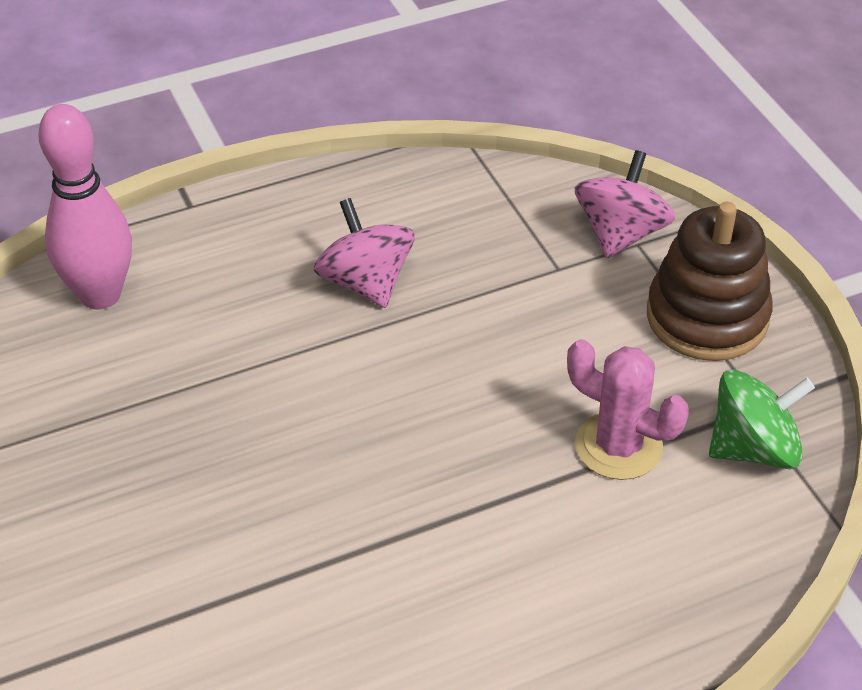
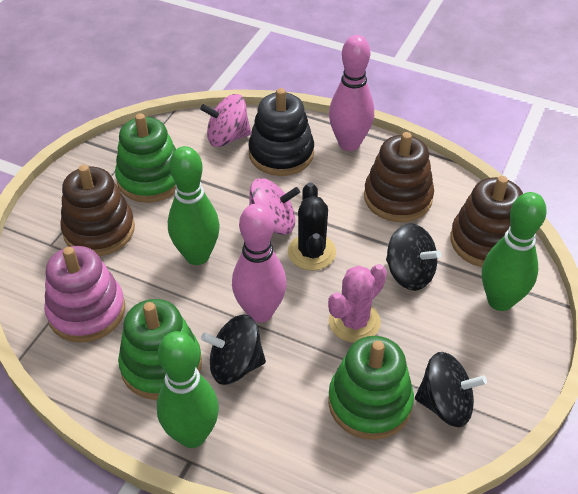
black cactus: none = 0 -> [288,183,336,270] = 1
black spinning top: none = 0 -> [201,315,266,385] [386,223,442,291] [415,352,487,427] = 3
black stacking toy: none = 0 -> [248,88,314,176] = 1
brown stacking toy: [647,202,773,361] = 1 -> [61,165,135,256] [364,132,434,222] [450,176,523,267] = 3
green bowling pin: none = 0 -> [157,331,219,448] [168,146,220,265] [482,192,547,311] = 3
green spinning top: [709,369,815,469] = 1 -> none = 0
green stacking toy: none = 0 -> [115,113,176,203] [118,299,202,400] [328,336,414,440] = 3
pink bowling pin: [38,104,132,310] = 1 -> [232,204,287,323] [329,35,374,151] = 2
pink stacking toy: none = 0 -> [44,246,125,343] = 1

